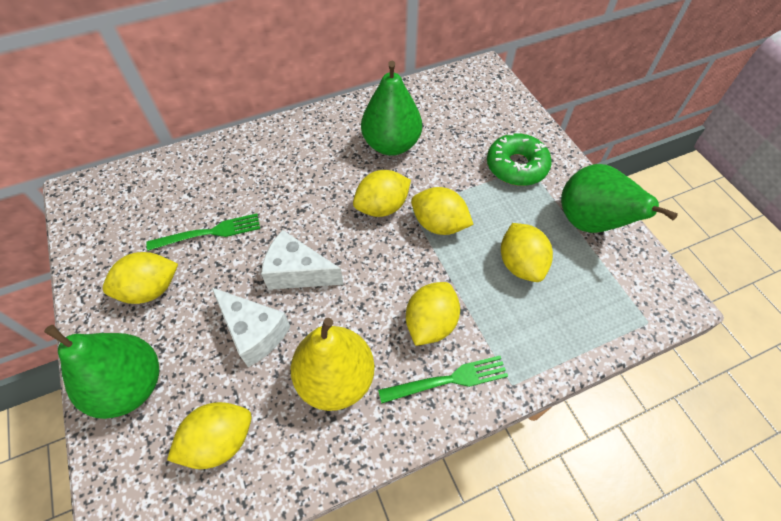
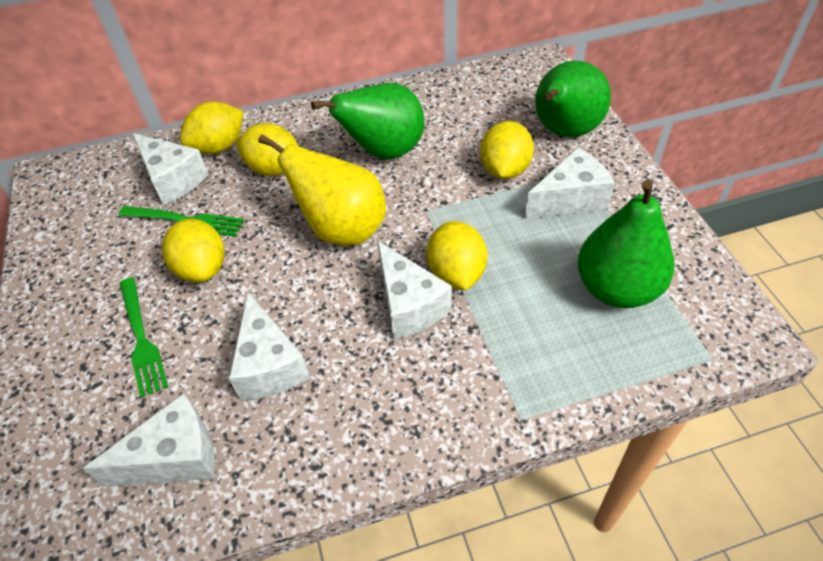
green donut: [487,133,552,186] = 1 -> none = 0
white cheese: [212,288,290,367] [261,230,344,290] = 2 -> [83,393,215,487] [132,133,208,205] [229,292,310,400] [377,241,452,339] [525,147,615,219] = 5
yellow lemon: [103,252,178,304] [167,402,252,469] [353,170,411,217] [406,282,460,346] [411,187,474,235] [501,223,553,282] = 6 -> [162,219,224,282] [180,102,244,154] [235,123,298,176] [427,221,487,290] [480,121,534,179] = 5

